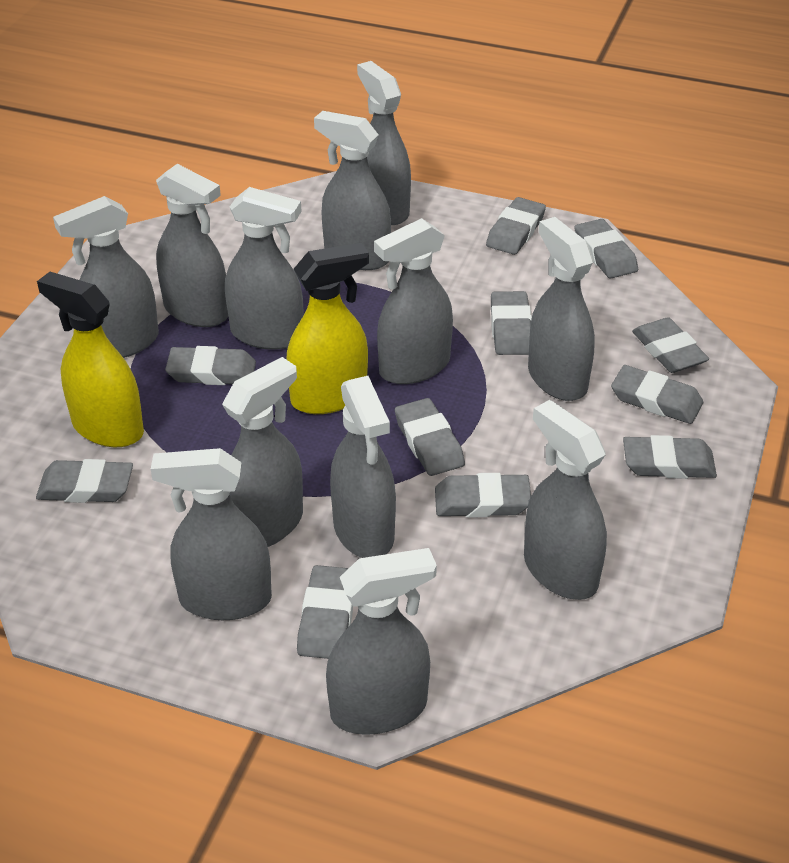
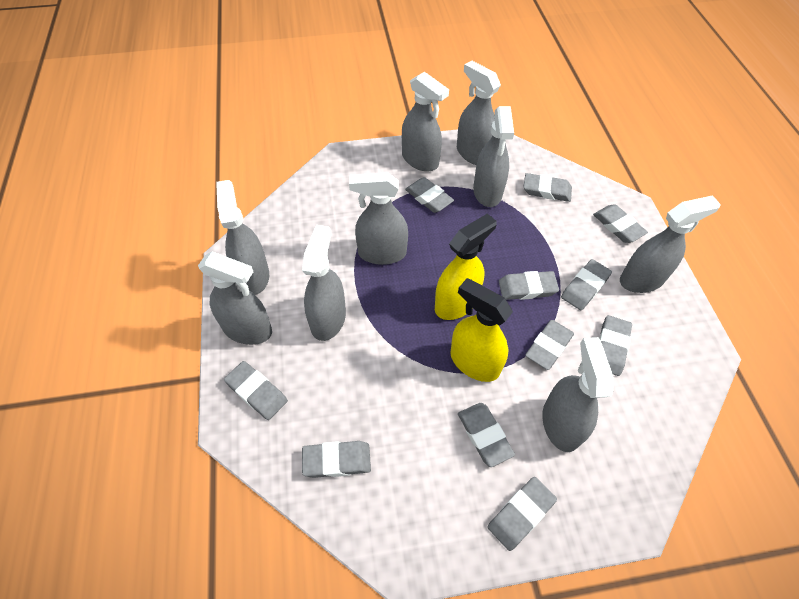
grey spray bottle: [53,196,159,358] [151,448,272,620] [156,164,228,327] [222,357,303,547] [225,187,303,350] [314,111,391,270] [326,548,437,735] [330,376,396,558] [357,61,411,225] [374,218,453,384] [524,400,607,600] [528,217,595,401] = 12 -> [198,251,272,345] [216,180,269,295] [302,225,346,341] [349,172,408,265] [402,72,449,172] [457,61,501,165] [473,106,514,207] [542,337,614,452] [620,195,721,293] = 9

